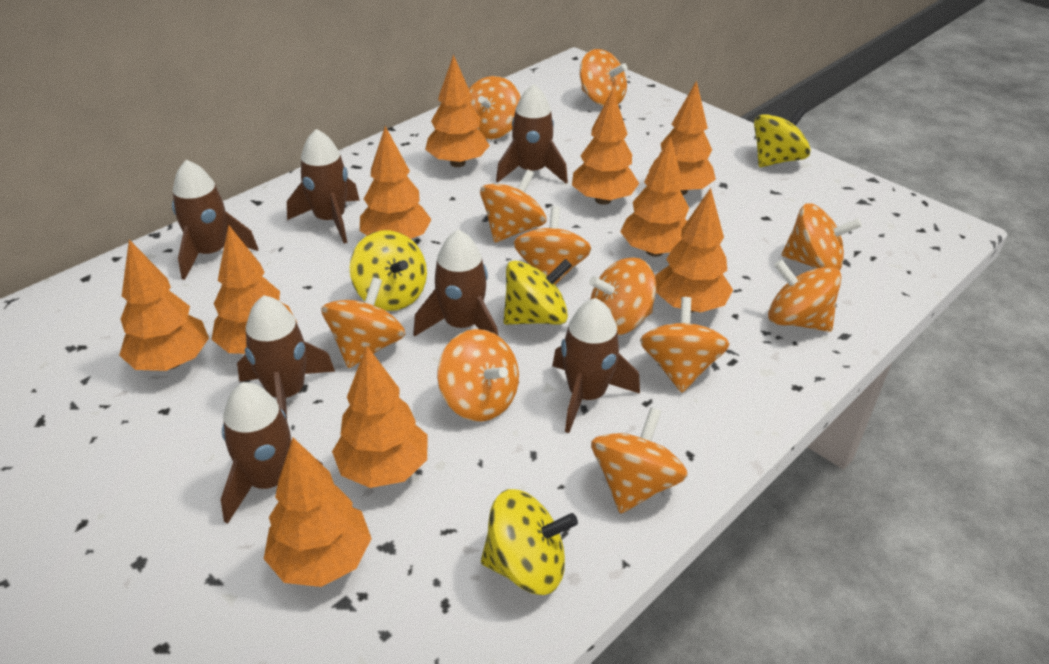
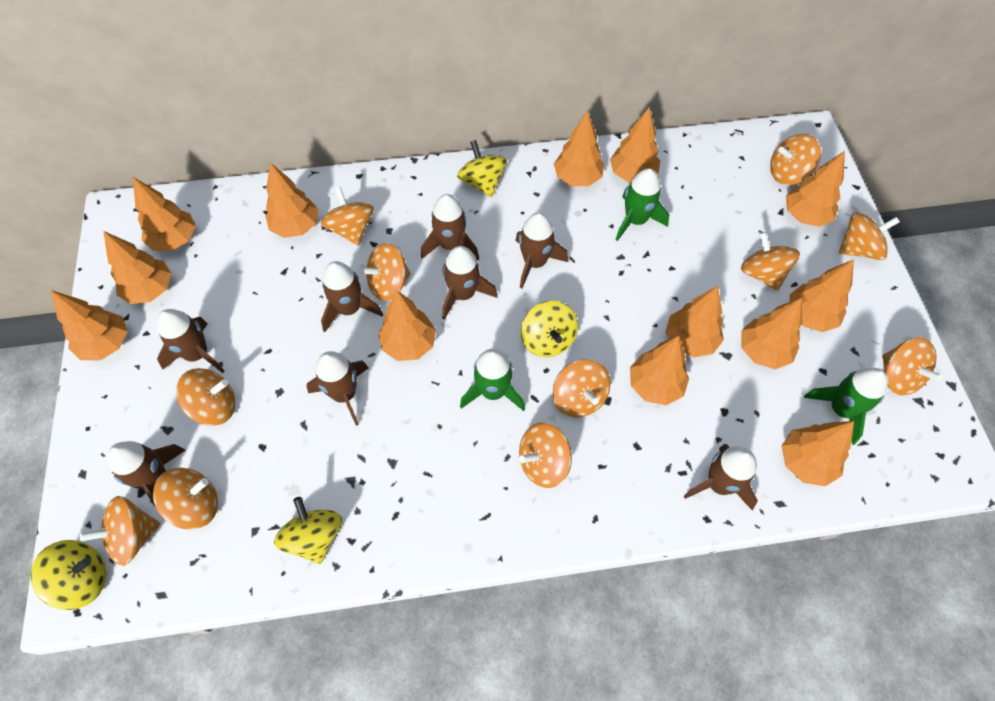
brown rocket: [172,160,258,280] [221,382,323,524] [237,295,335,421] [287,129,360,244] [413,230,498,337] [496,84,568,184] [552,298,640,433] = 7 -> [107,441,186,508] [157,309,224,373] [306,351,368,426] [321,261,383,332] [421,194,479,260] [442,246,498,320] [515,213,568,288] [684,444,758,510] = 8
green rocket: none = 0 -> [460,349,525,411] [615,168,669,241] [804,368,888,445] = 3
orange tree: [119,240,209,371] [211,225,297,354] [264,437,372,587] [332,345,428,488] [360,126,432,239] [425,54,490,167] [572,89,639,205] [620,136,689,257] [649,80,716,195] [655,188,733,312] = 10 -> [51,290,128,360] [103,231,172,304] [133,177,196,251] [265,162,318,238] [379,290,436,361] [554,110,604,186] [610,107,660,182] [630,336,689,405] [666,286,724,357] [741,298,802,369] [781,421,854,486] [786,151,845,227] [790,259,854,332] = 13

